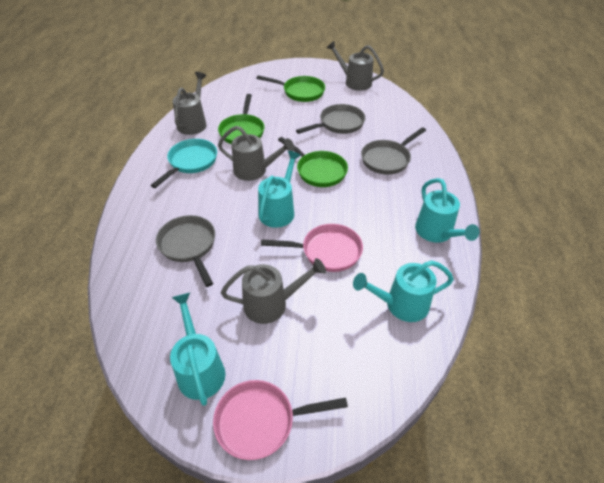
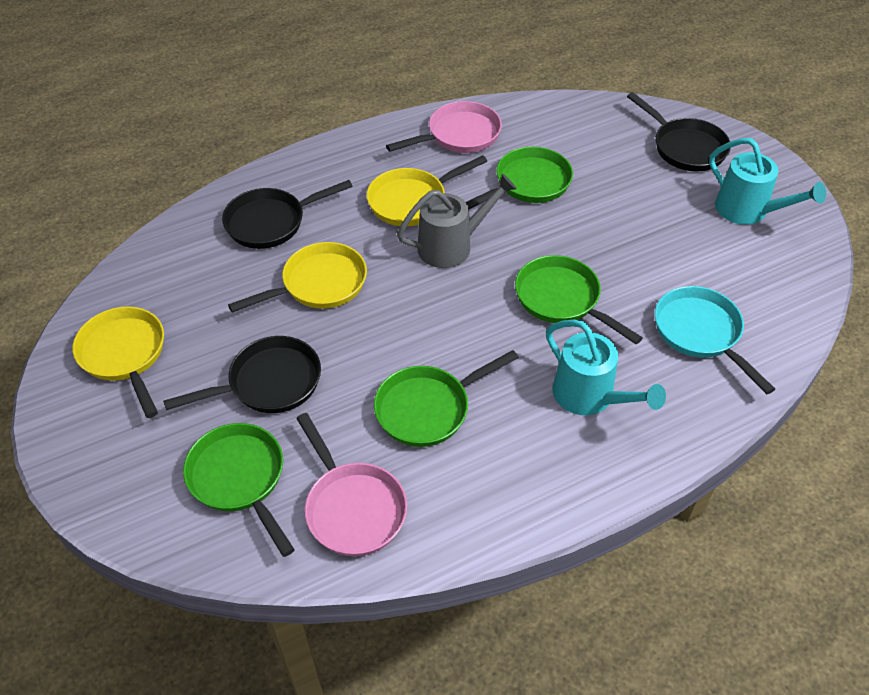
black pan: none = 0 -> [163,336,321,413] [222,180,353,249] [627,92,731,171] = 3
green pan: [218,94,265,144] [256,75,325,102] [278,137,348,187] = 3 -> [183,423,295,557] [374,350,519,447] [466,147,573,209] [515,255,643,344] = 4
grey pan: [156,215,215,287] [296,104,365,134] [361,127,426,175] = 3 -> none = 0
grey watering can: [172,72,207,135] [218,126,294,181] [221,258,326,324] [327,41,384,91] = 4 -> [397,174,517,268] = 1
turquoise watering can: [170,293,226,406] [258,151,301,228] [353,260,454,322] [415,178,479,243] = 4 -> [546,320,666,415] [709,138,826,225] = 2
yellow pan: none = 0 -> [73,307,164,418] [228,242,367,313] [367,155,487,226] = 3

